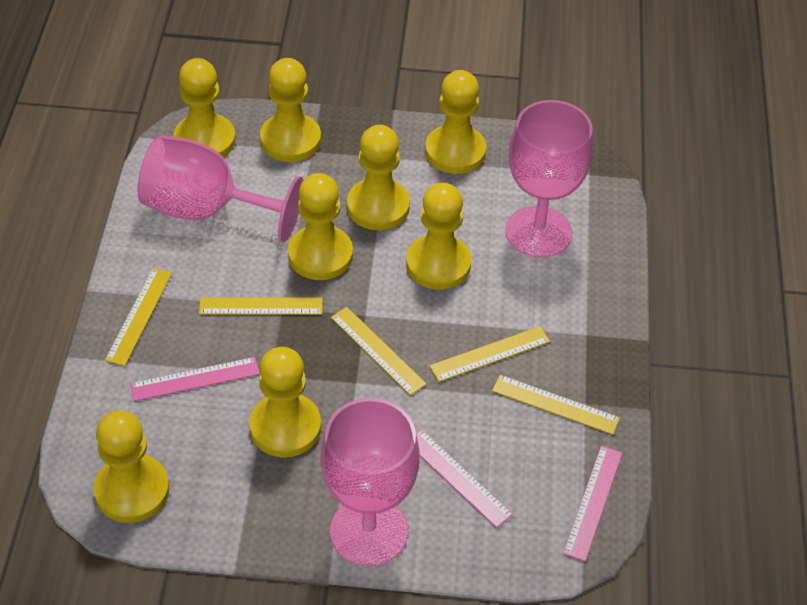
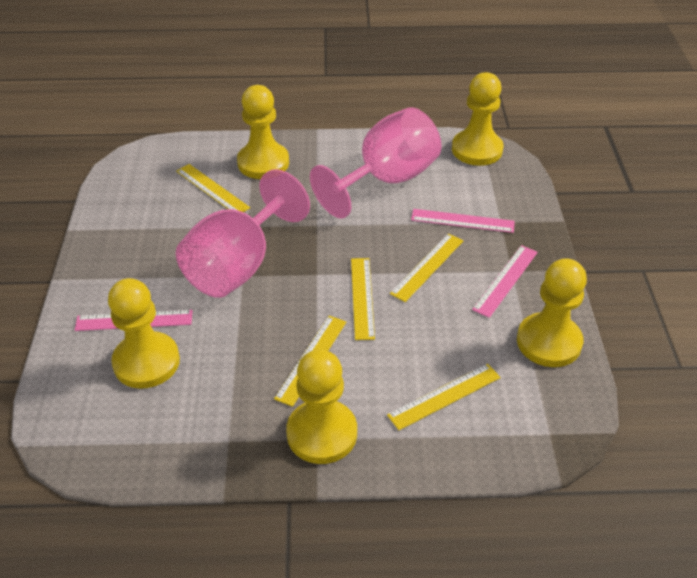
pink goblet: [138,135,303,242] [321,398,420,566] [506,100,593,258] = 3 -> [176,169,310,298] [310,107,442,219] = 2
yellow pawn: [94,411,170,523] [174,58,236,157] [249,347,321,458] [260,58,321,162] [288,173,353,280] [347,125,410,230] [406,183,471,290] [425,70,486,174] = 8 -> [108,278,180,389] [237,85,289,179] [286,349,357,464] [452,72,503,166] [517,258,587,367] = 5

